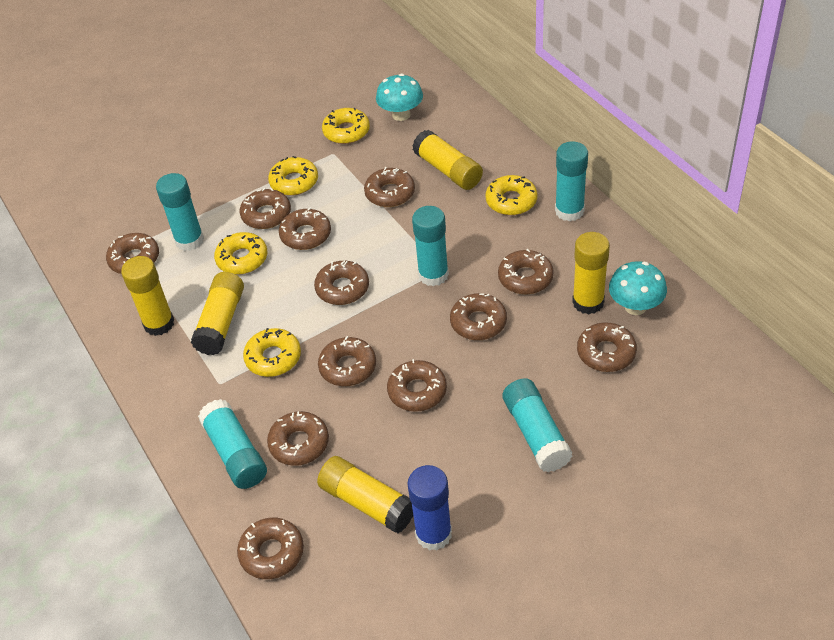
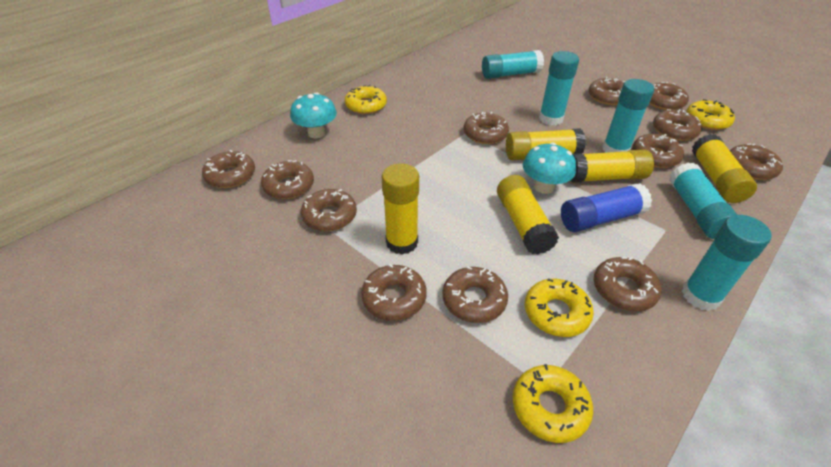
yellow donut: [214,232,267,275] [243,328,301,377] [268,156,318,196] [322,108,370,144] [486,175,537,215] = 5 -> [345,85,387,114] [512,364,593,443] [525,278,594,337] [686,99,735,130] = 4

